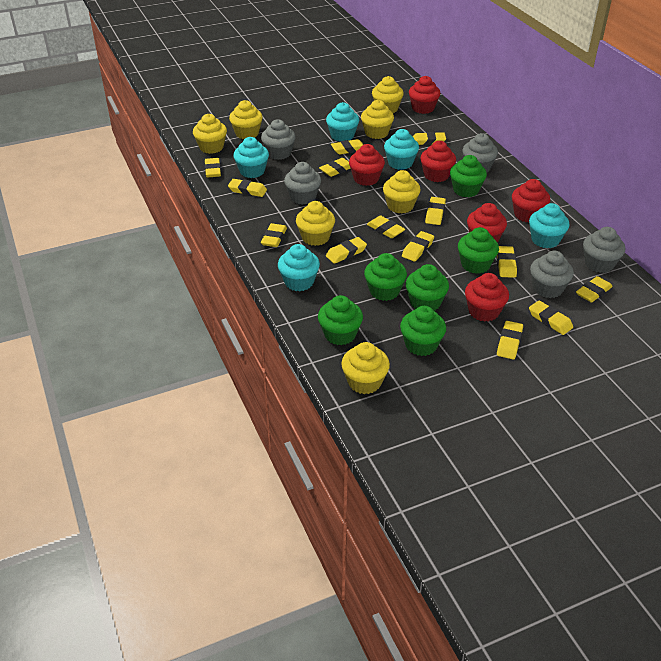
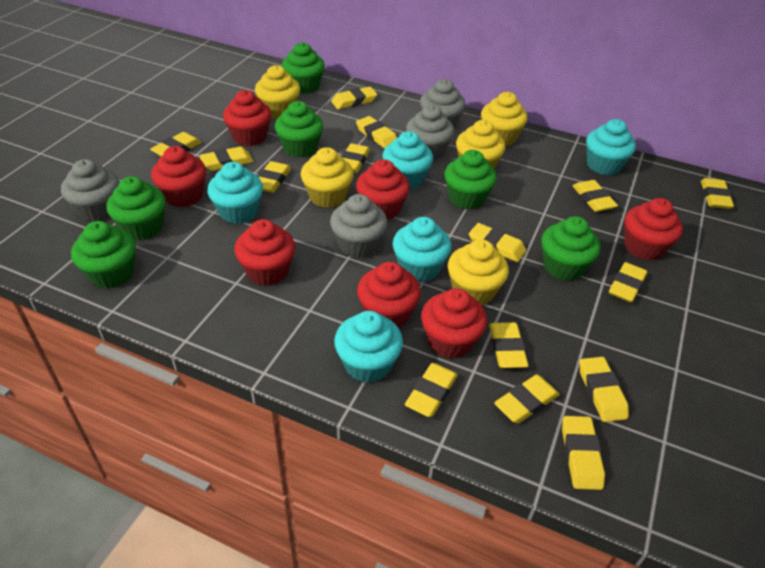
grey cupcake: [261,119,296,160] [284,162,321,205] [462,133,498,172] [530,251,574,298] [583,227,625,273] = 5 -> [61,159,119,222] [330,194,387,258] [406,105,454,161] [420,79,465,128] = 4
red cupcake: [349,144,385,186] [409,76,440,114] [420,141,456,182] [465,273,509,322] [467,203,507,243] [512,179,550,223] = 6 -> [151,146,206,207] [223,90,271,146] [234,219,295,286] [356,159,410,220] [357,262,421,328] [421,288,487,359] [624,198,683,260] = 7
yellow cupcake: [193,114,227,154] [229,100,263,139] [296,201,335,246] [341,342,390,394] [361,100,394,139] [372,76,404,113] [383,170,421,213] = 7 -> [255,65,300,119] [301,147,354,208] [448,239,509,306] [456,120,505,169] [481,92,528,146] = 5
yellow eraser: [205,158,221,178] [228,179,267,197] [261,223,287,247] [319,158,351,177] [326,237,367,264] [331,139,364,154] [367,216,405,238] [402,231,434,262] [413,132,446,145] [425,197,446,225] [497,246,517,278] [497,321,523,359] [529,300,573,335] [576,276,613,302] = 14 -> [150,132,202,156] [199,147,254,171] [257,161,291,193] [331,87,377,109] [342,143,370,173] [356,116,397,149] [405,363,458,417] [469,223,526,262] [489,322,529,368] [494,375,560,424] [562,416,605,490] [573,180,618,212] [580,357,629,422] [609,262,647,303] [701,178,734,209] = 15

